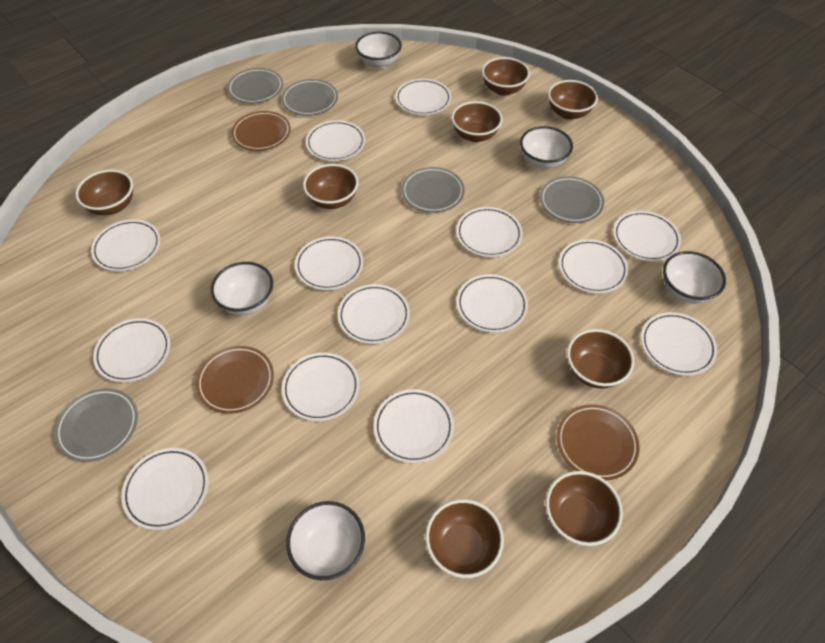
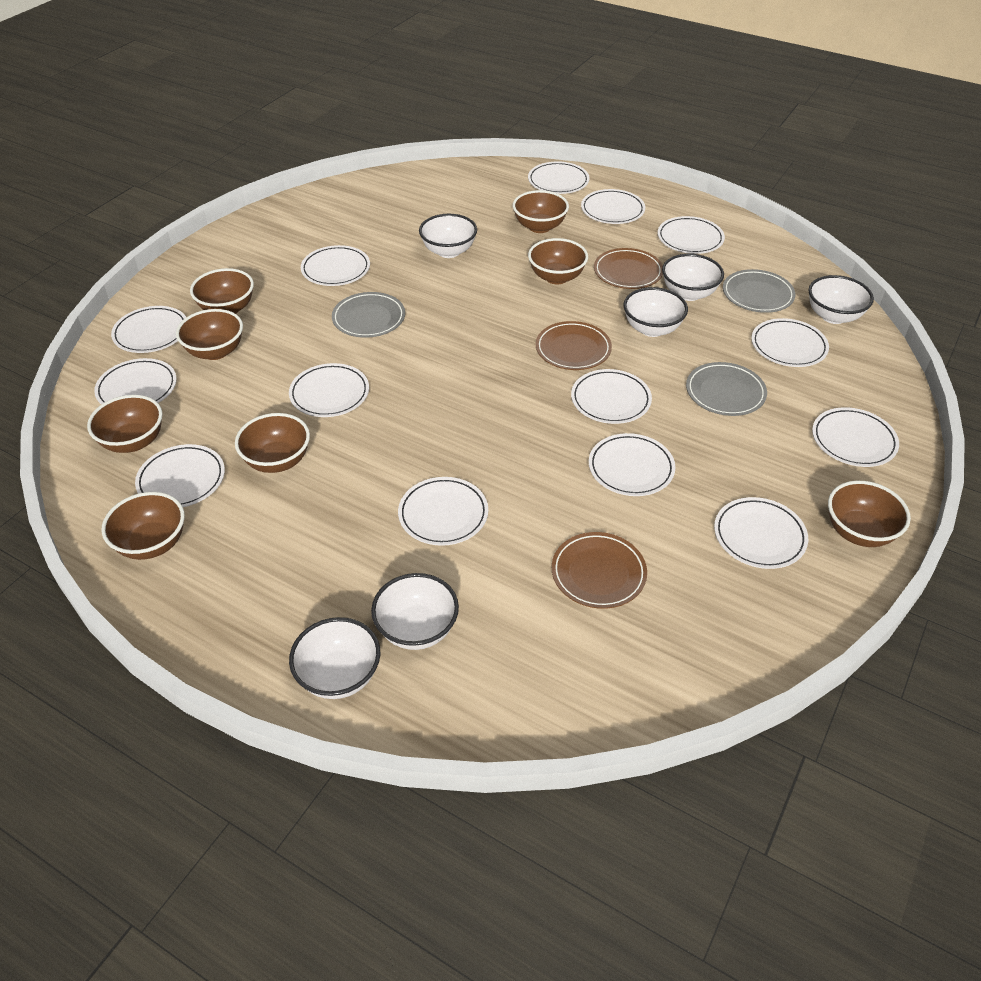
grey plate: [54,388,138,462] [227,68,283,103] [281,79,338,116] [401,167,465,213] [540,176,604,223] = 5 -> [332,292,405,338] [686,362,767,416] [723,269,796,313] = 3
white bowl: [211,262,273,315] [286,501,365,580] [355,32,402,69] [520,126,573,169] [663,251,726,304] = 5 -> [289,617,380,699] [371,573,459,650] [419,214,477,258] [623,287,688,337] [662,254,724,301] [808,275,874,324] = 6

